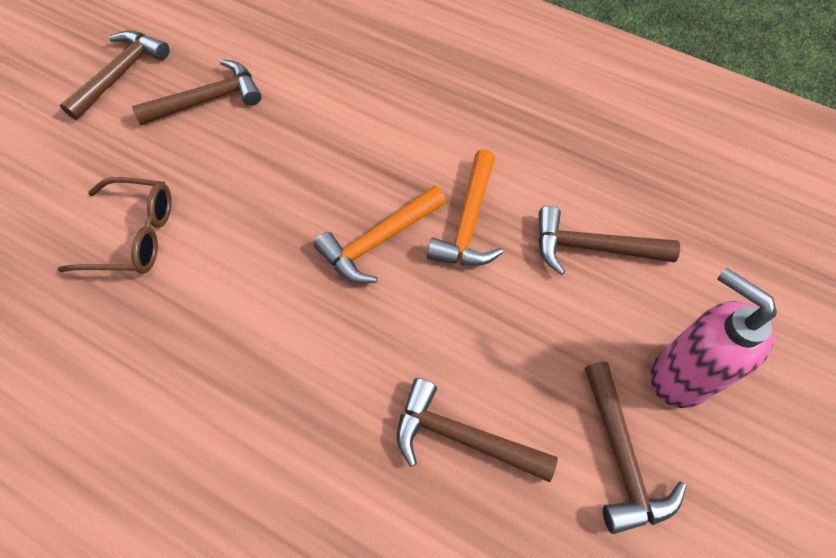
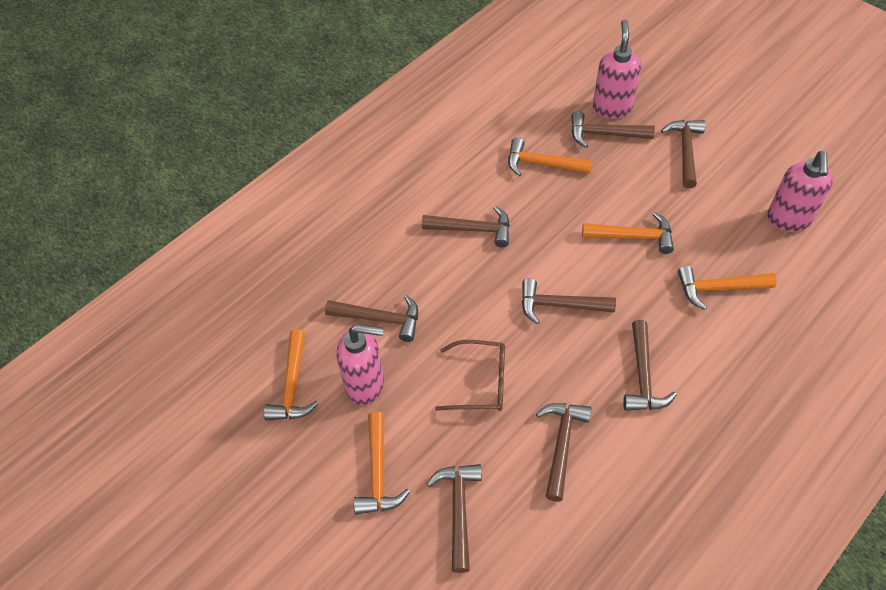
brown hammer: [60,31,169,120] [132,59,262,125] [397,378,558,482] [538,206,680,275] [585,362,686,534] = 5 -> [325,295,418,342] [422,206,510,247] [427,464,482,573] [522,278,616,325] [536,403,591,502] [571,111,655,148] [623,320,677,411] [661,120,706,188] = 8
orange hammer: [314,186,446,283] [427,149,503,266] = 2 -> [264,329,318,420] [354,411,410,515] [508,138,592,176] [582,212,674,254] [678,266,777,310] = 5
pink soap dispenser: [651,267,777,408] = 1 -> [337,324,384,405] [593,20,641,119] [767,151,833,232] = 3

